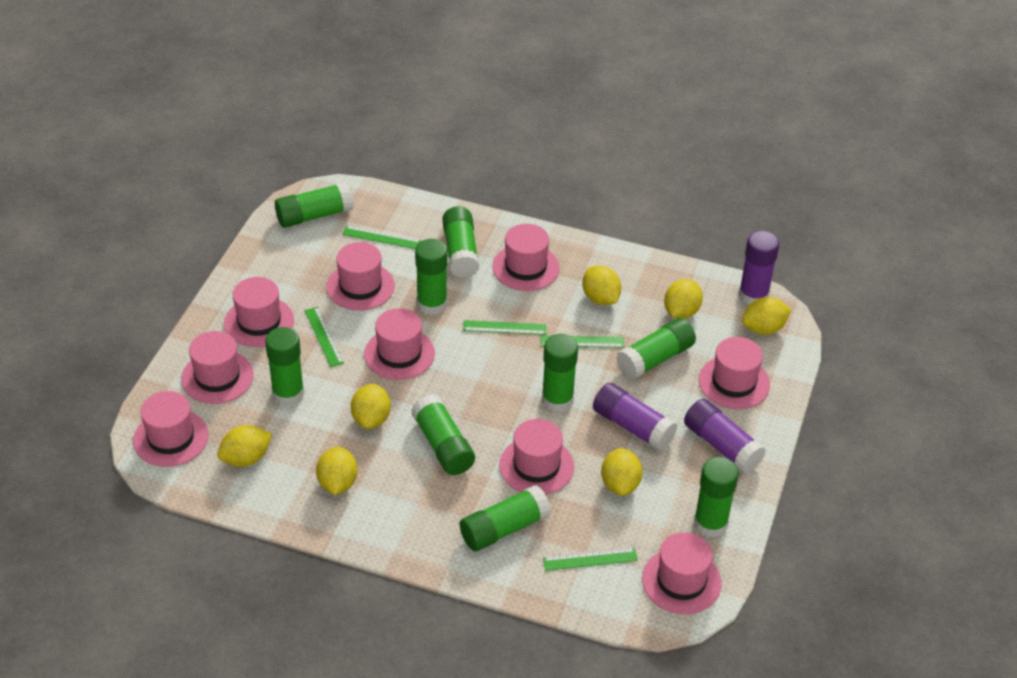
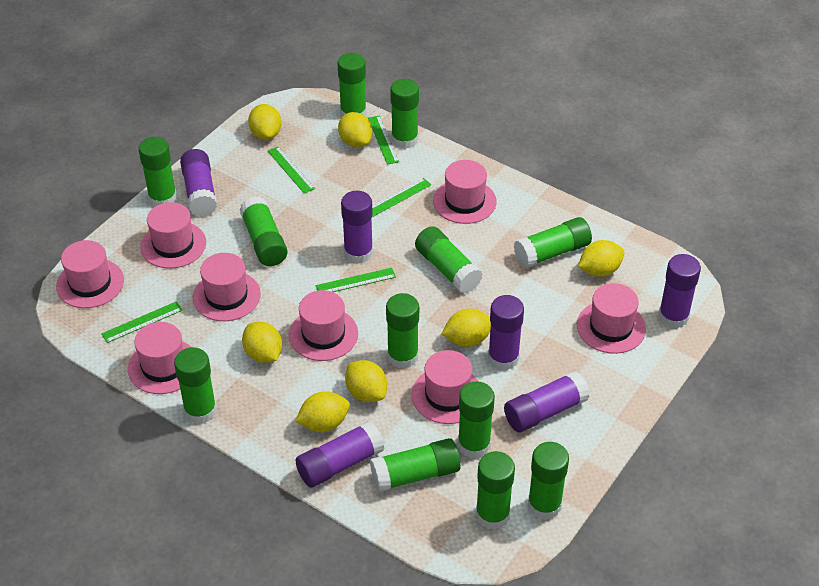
green glue stick: [265,327,304,406] [275,182,353,228] [411,394,475,475] [415,239,448,315] [442,206,479,278] [460,485,551,551] [542,334,578,412] [616,318,696,379] [694,457,738,538] = 9 -> [139,137,177,207] [174,347,217,424] [239,197,288,266] [338,53,367,117] [370,438,461,492] [386,293,419,369] [390,79,419,149] [415,226,483,294] [458,381,495,459] [476,451,515,530] [514,217,592,268] [528,442,569,520] = 12
pink hat: [133,391,209,467] [181,331,254,404] [224,277,294,347] [326,242,395,311] [364,308,435,380] [492,224,560,291] [499,419,574,495] [642,532,722,614] [698,337,770,409] = 9 -> [56,240,124,308] [128,322,191,394] [140,202,206,269] [193,253,261,321] [289,290,358,361] [411,350,479,424] [433,160,497,224] [577,283,646,354] = 8
purple glue stick: [593,383,677,451] [684,399,766,474] [739,231,779,305] = 3 -> [180,149,217,217] [295,421,385,488] [341,191,373,264] [488,295,524,370] [504,371,590,432] [658,254,701,329] = 6

